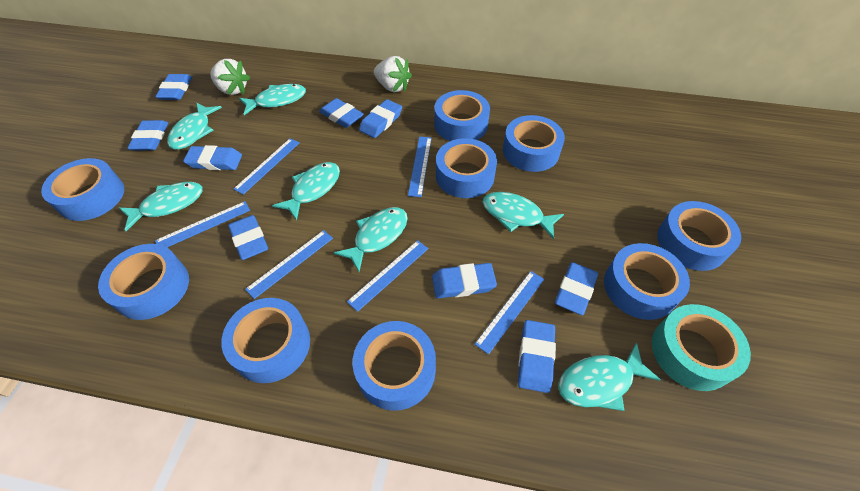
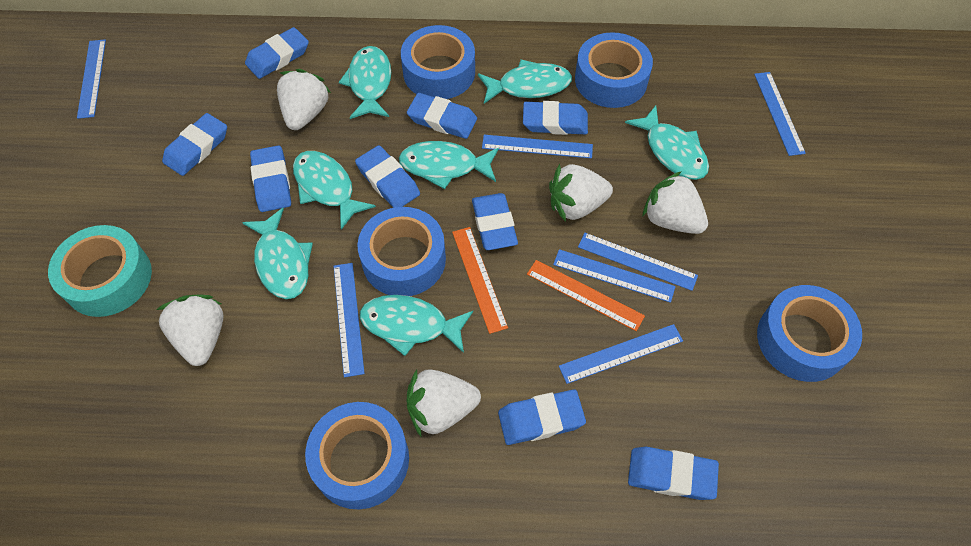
blue ruler: [155,201,250,247] [233,138,300,195] [245,230,333,299] [347,240,428,312] [408,137,432,197] [475,271,544,354] = 6 -> [77,39,106,119] [334,263,365,378] [482,135,593,158] [553,249,676,303] [559,324,683,384] [578,233,698,291] [754,72,806,156] = 7
blue tape: [41,158,124,221] [98,244,189,320] [221,298,310,383] [353,321,436,411] [434,90,490,141] [436,138,497,198] [503,115,565,172] [604,243,690,320] [657,201,741,271] = 9 -> [305,402,409,509] [357,207,446,296] [401,25,475,99] [575,32,653,108] [757,285,862,382] = 5
orange ruler: none = 0 -> [452,227,508,334] [527,260,645,331] = 2
white strawberry: [210,59,250,95] [374,56,412,92] = 2 -> [156,294,224,366] [277,69,331,130] [407,369,481,436] [549,164,613,222] [643,171,708,234] = 5

